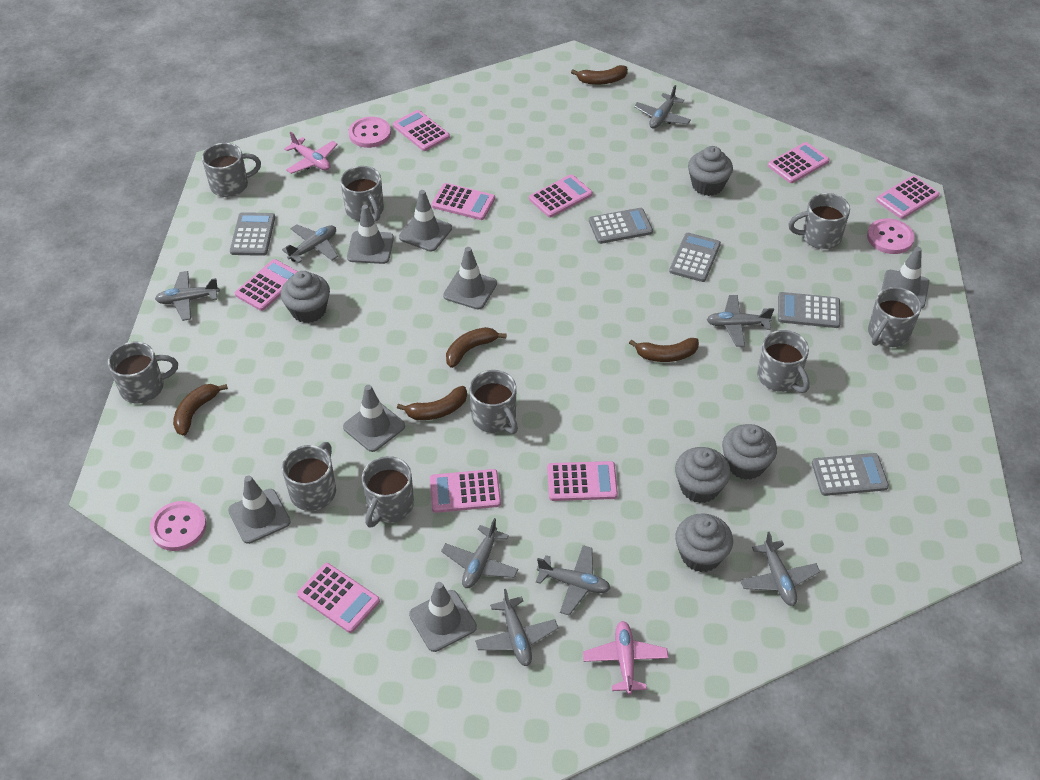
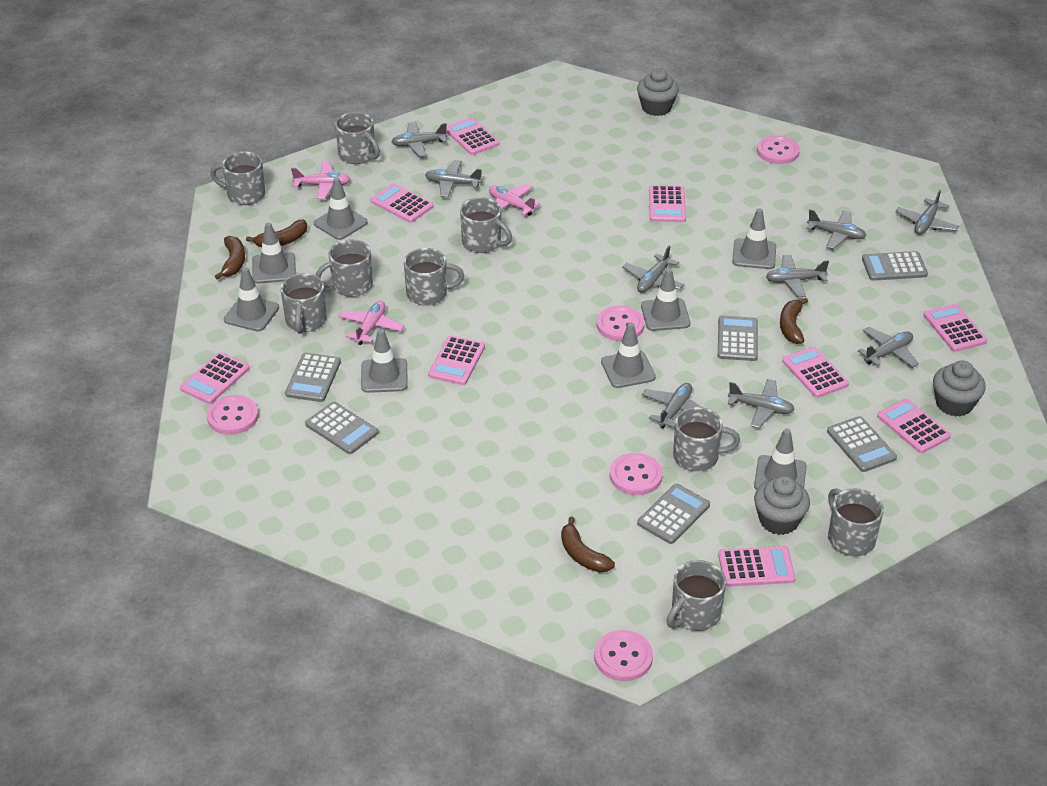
brown banana: [173,384,228,436] [397,386,467,420] [446,327,506,368] [571,65,628,85] [629,338,699,362] = 5 -> [215,236,245,280] [246,220,307,247] [561,516,615,572] [780,298,808,344] = 4
grey calculator: [230,212,275,256] [589,208,653,244] [669,233,721,282] [778,292,841,328] [812,453,889,496] = 5 -> [285,353,341,402] [305,402,378,454] [637,484,710,544] [718,316,758,361] [827,416,897,472] [862,251,928,281] = 6
grey cupcake: [281,271,330,323] [675,447,731,503] [675,513,733,572] [688,146,733,196] [722,424,777,480] = 5 -> [637,68,679,116] [754,476,810,535] [933,360,986,417] = 3
grey plane: [155,271,220,321] [282,224,338,263] [441,518,518,588] [475,589,558,666] [536,545,611,616] [634,85,691,129] [707,295,774,347] [740,532,820,606] = 8 -> [392,122,447,157] [425,160,482,198] [622,246,684,293] [642,383,701,429] [728,379,795,428] [766,255,829,297] [807,209,866,249] [858,327,919,368] [896,190,959,235] = 9
grey traffic cone: [228,475,291,544] [343,385,405,452] [347,205,394,264] [399,190,452,252] [409,582,477,652] [443,247,497,309] [881,247,929,309] = 7 -> [224,267,279,332] [252,222,296,284] [314,178,368,240] [361,329,408,393] [601,323,656,388] [641,268,690,331] [732,208,776,269] [754,429,807,490] = 8
pink button: [150,501,207,551] [349,117,391,148] [867,218,915,254] = 3 -> [207,395,259,435] [594,630,653,681] [597,306,645,341] [610,453,663,495] [757,135,800,164] = 5
pink plane: [284,131,338,174] [583,621,668,695] = 2 -> [291,162,351,199] [338,301,404,345] [489,184,540,216] = 3

